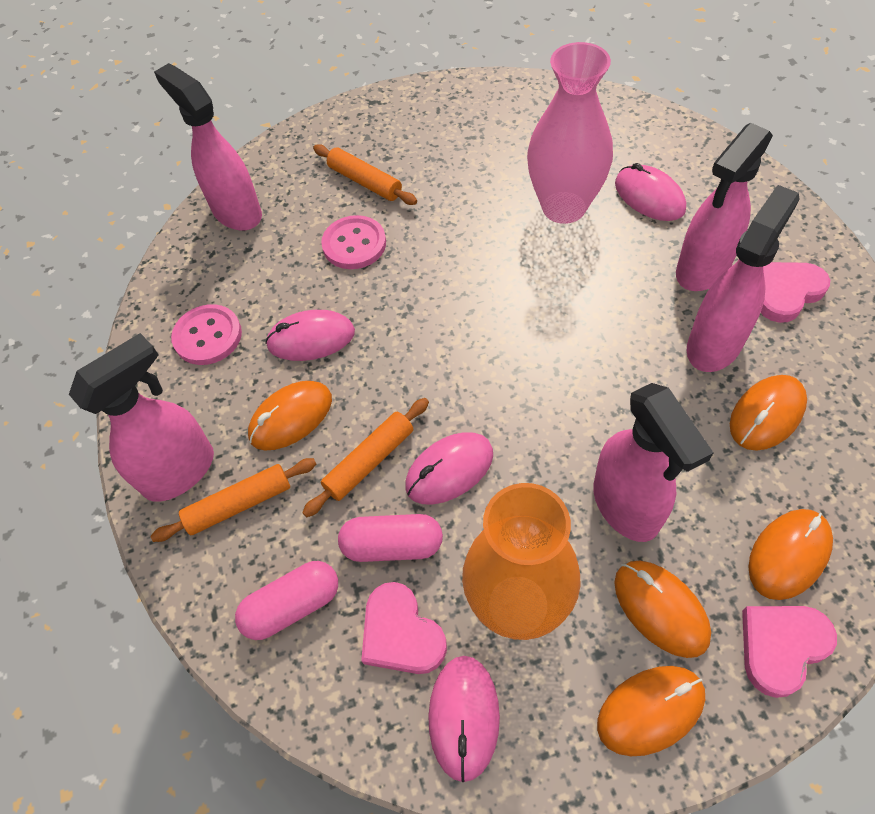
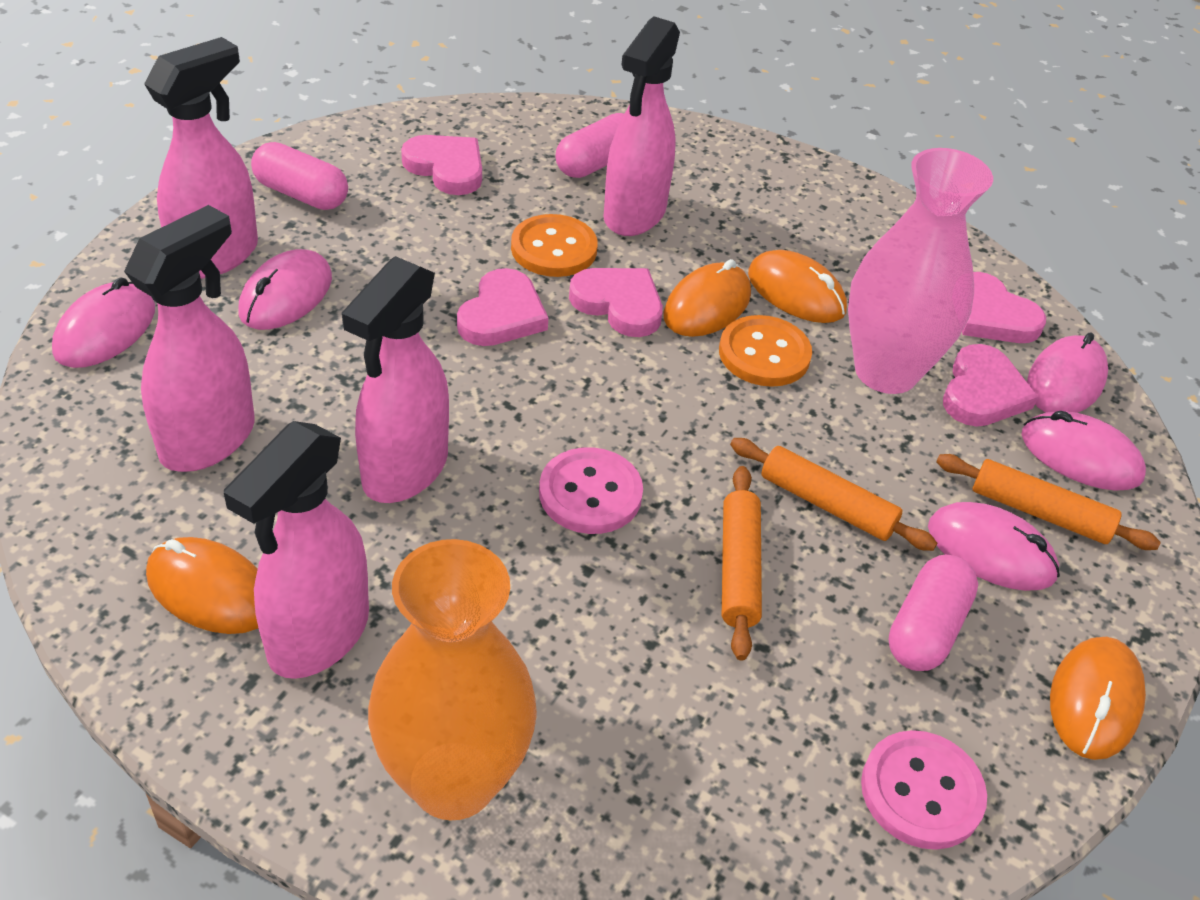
orange button: none = 0 -> [511,214,598,277] [719,315,812,387] = 2
orange mouse: [248,381,332,451] [597,666,705,756] [614,561,711,658] [730,375,807,451] [748,509,833,600] = 5 -> [146,537,258,634] [664,259,751,337] [748,250,847,323] [1050,637,1146,760] = 4
pink capsule: [235,561,338,640] [338,514,443,562] = 2 -> [251,142,348,210] [556,113,624,178] [888,555,978,671] = 3
pink heart: [361,582,447,674] [742,606,837,698] [761,262,830,323] = 3 -> [401,135,482,195] [457,268,548,346] [569,268,663,337] [943,344,1038,427] [962,272,1046,343] = 5
pink mouse: [265,310,355,361] [405,432,493,505] [428,656,500,782] [615,163,686,221] = 4 -> [52,277,155,368] [238,249,332,330] [928,502,1060,591] [1021,411,1146,491] [1027,332,1108,413] = 5

